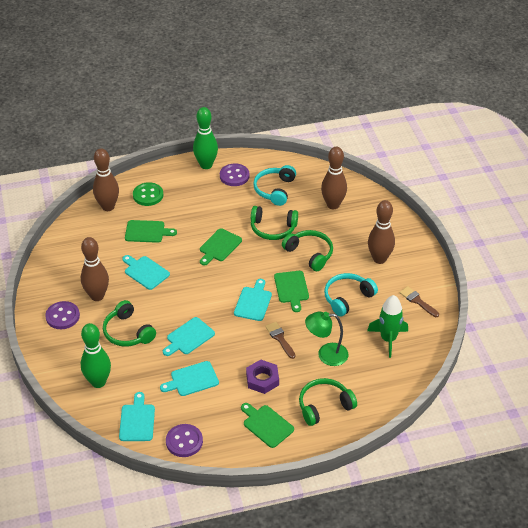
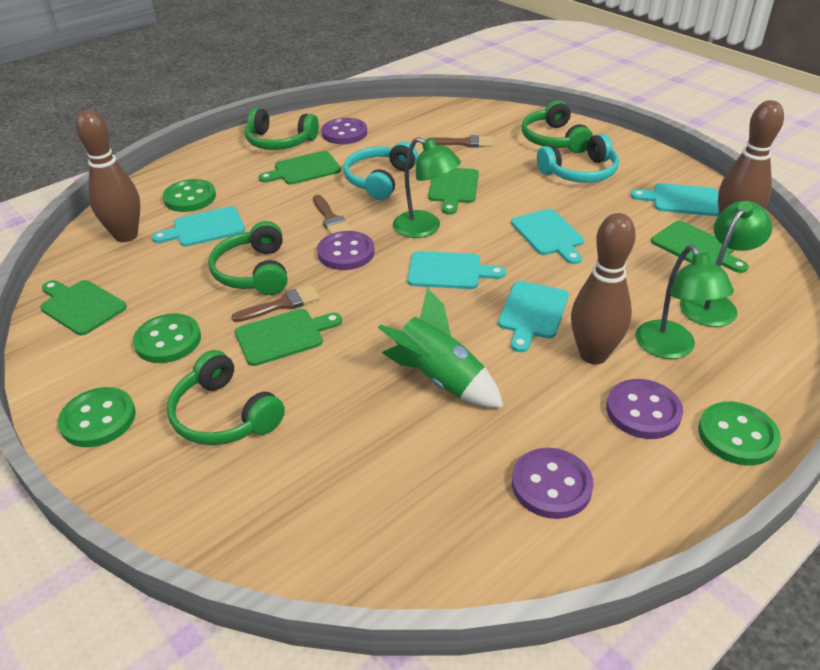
brown bowling pin: [81,237,109,301] [93,148,119,211] [321,147,347,209] [368,200,395,264] = 4 -> [76,110,141,242] [571,213,636,364] [718,100,784,215] = 3
brown brush: [265,322,296,359] [399,286,439,317] = 2 -> [231,285,320,322] [313,195,351,234] [426,135,493,148] = 3
green bowling pin: [81,323,111,388] [193,107,218,169] = 2 -> none = 0
green button: [133,182,163,206] = 1 -> [58,387,136,447] [133,314,201,363] [162,179,216,212] [698,402,781,465] = 4
green cutting board: [125,220,177,243] [200,228,242,265] [241,403,294,448] [274,271,309,312] = 4 -> [40,280,127,335] [235,309,342,366] [259,151,341,185] [428,168,479,215] [651,221,749,273] = 5
green lamp: [305,312,348,366] = 1 -> [393,137,461,238] [635,245,734,359] [680,201,773,327] = 3
purple button: [45,301,80,329] [166,424,203,457] [220,163,250,186] = 3 -> [317,231,375,270] [321,118,367,144] [512,448,594,519] [606,379,683,439] = 4
purple nut: [246,359,279,394] = 1 -> none = 0

